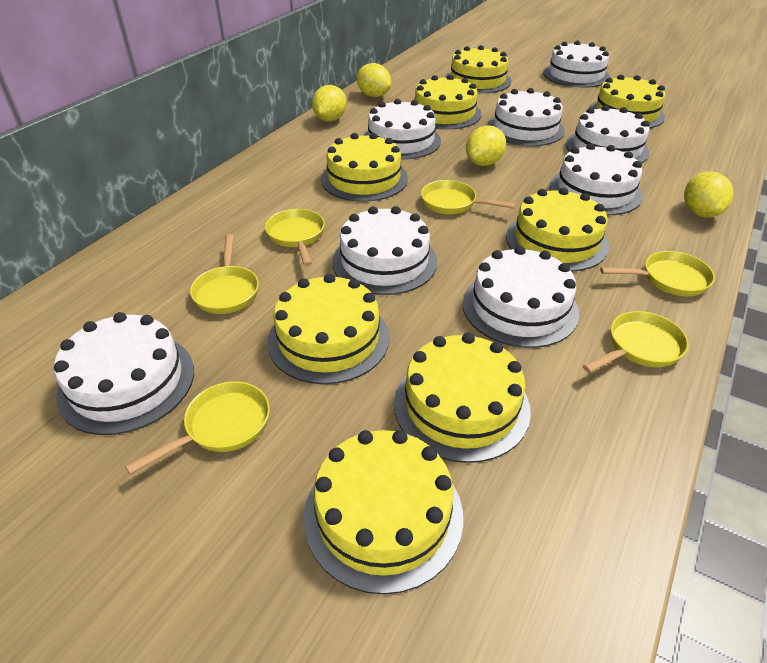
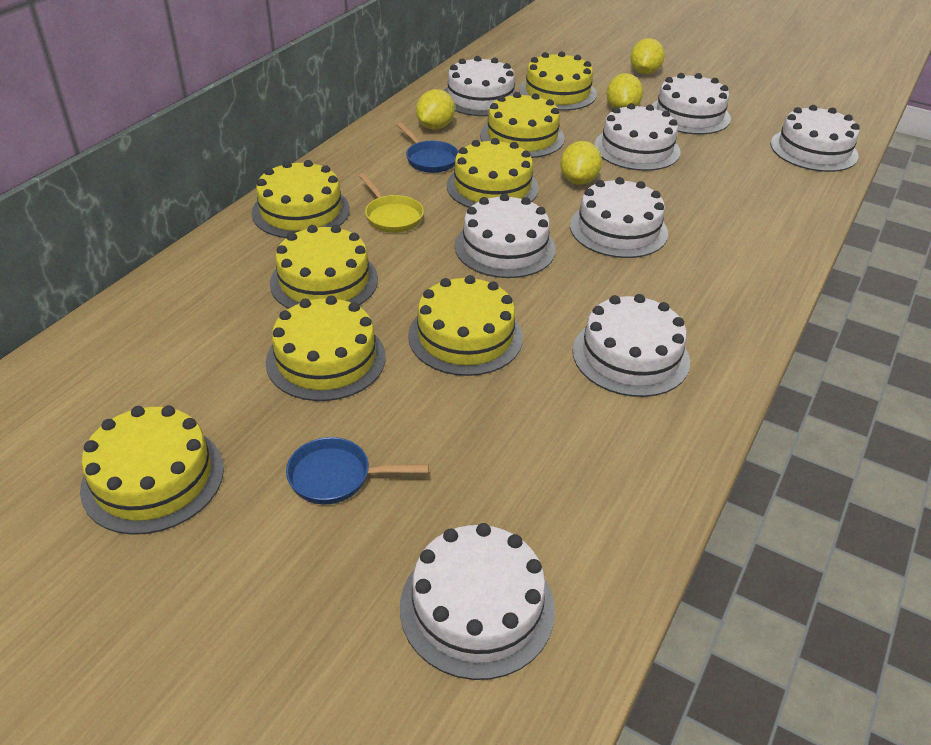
blue pan: none = 0 -> [286,437,429,504] [396,122,459,173] = 2
yellow pan: [125,381,270,475] [190,234,259,314] [265,209,325,266] [421,180,517,214] [583,311,689,373] [600,251,715,296] = 6 -> [359,173,424,233] = 1

